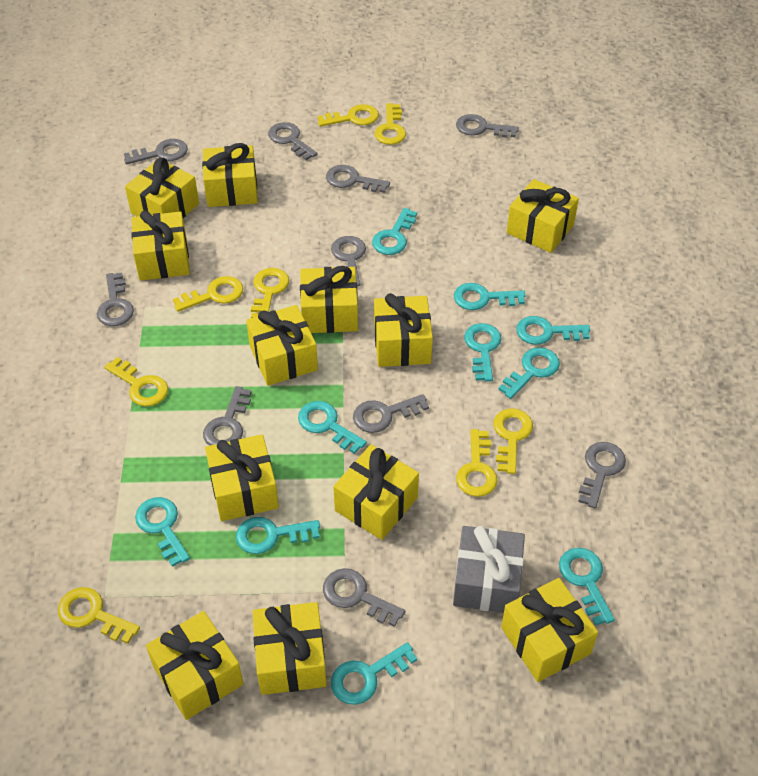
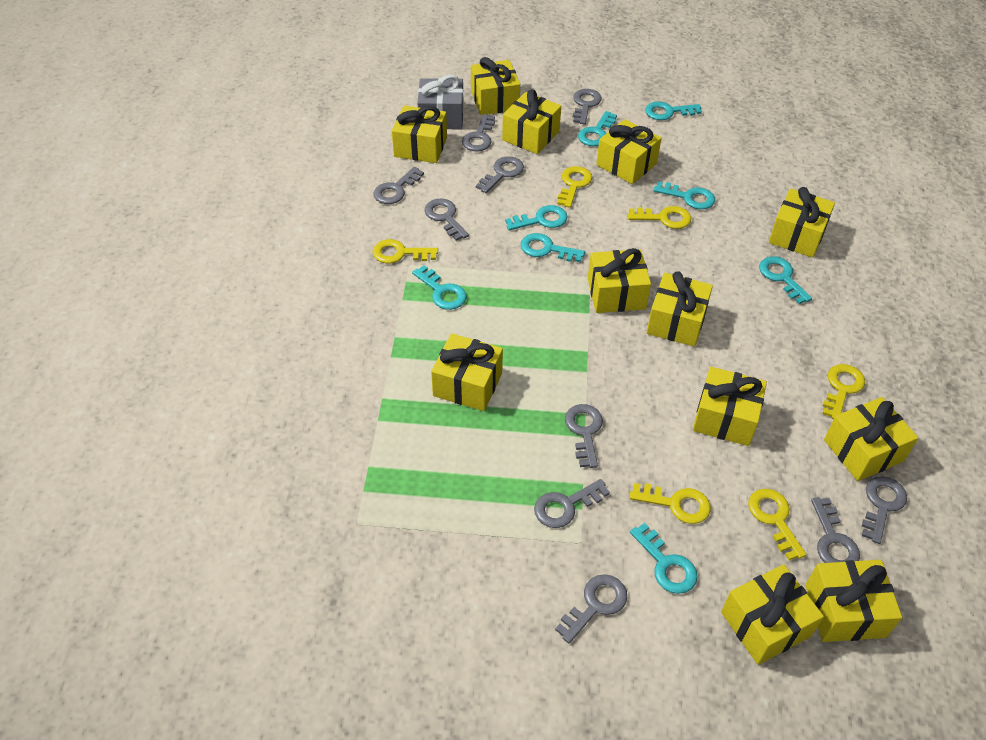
turquoise key: [135,497,190,567] [236,517,320,554] [298,401,367,454] [331,642,417,705] [372,208,417,255] [454,283,526,310] [464,323,502,382] [498,347,560,399] [516,316,590,345] [559,548,615,625] = 10 -> [412,265,467,310] [505,205,568,230] [521,233,585,262] [578,111,617,146] [630,523,698,594] [645,102,702,120] [653,181,715,209] [759,257,812,304] = 8
yellow key: [58,587,140,644] [104,357,168,406] [173,276,243,312] [251,268,289,318] [317,104,379,127] [375,103,406,145] [456,429,497,497] [493,408,533,474] = 8 -> [372,239,438,263] [558,166,592,208] [628,206,691,229] [630,483,711,524] [748,489,806,560] [822,364,865,419] = 6

